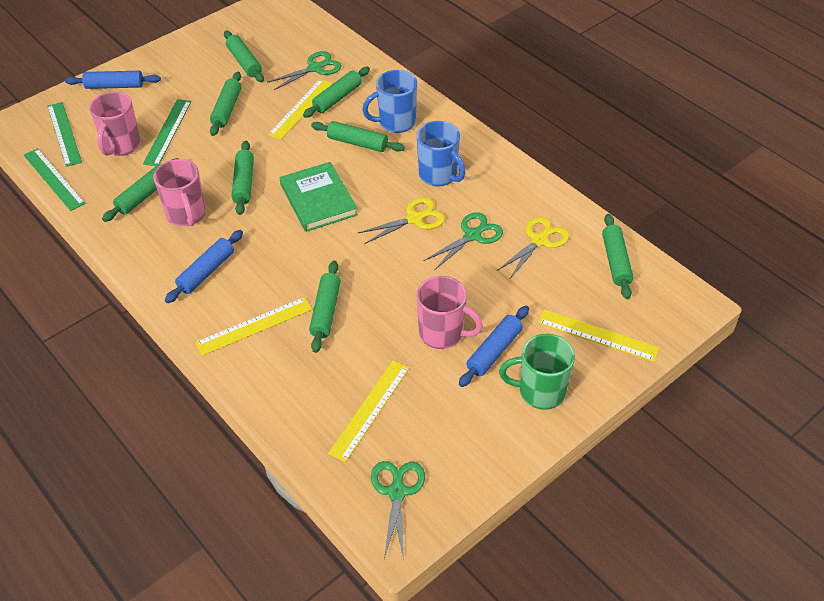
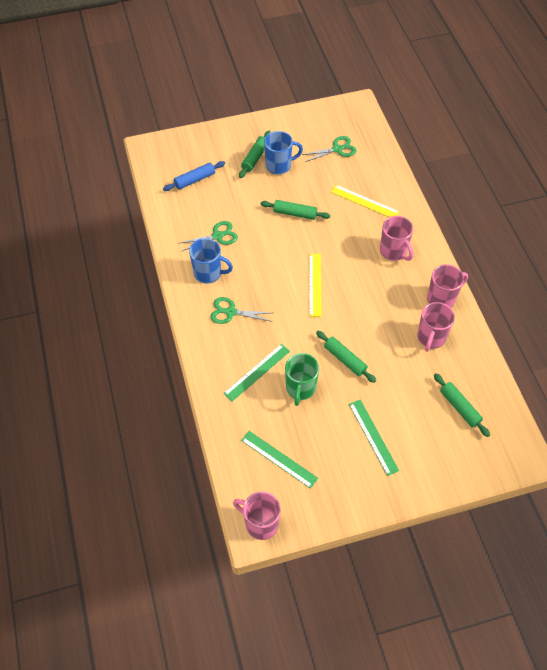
blue rolling pin: [65,71,161,89] [165,230,243,303] [459,306,529,387] = 3 -> [163,161,225,191] = 1
green book: [280,162,358,232] = 1 -> none = 0
green rolling pin: [102,158,179,222] [210,72,241,136] [224,31,264,82] [232,141,254,215] [303,67,370,118] [309,260,341,353] [311,121,405,152] [602,214,633,299] = 8 -> [239,131,271,178] [261,200,330,220] [316,331,376,383] [434,373,490,437] = 4
pink mug: [89,92,141,156] [153,159,206,226] [416,276,483,349] = 3 -> [233,491,281,540] [380,216,413,261] [417,302,455,352] [427,264,468,308] = 4
yellow ruler: [195,297,312,356] [268,79,333,140] [328,360,409,462] [538,309,659,362] = 4 -> [309,254,322,317] [331,185,399,217] = 2
yellow scissors: [358,198,445,244] [497,217,569,278] = 2 -> none = 0

